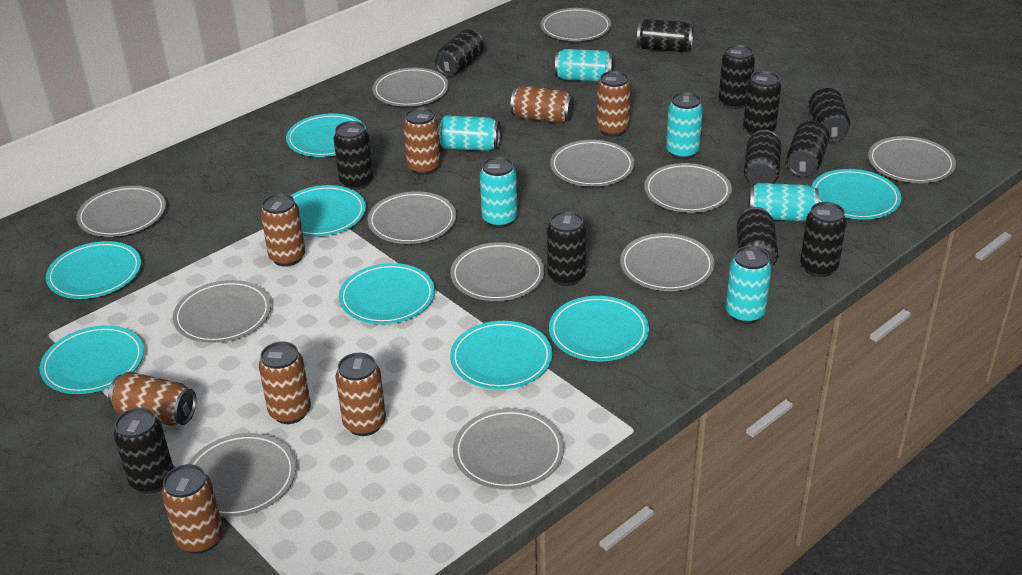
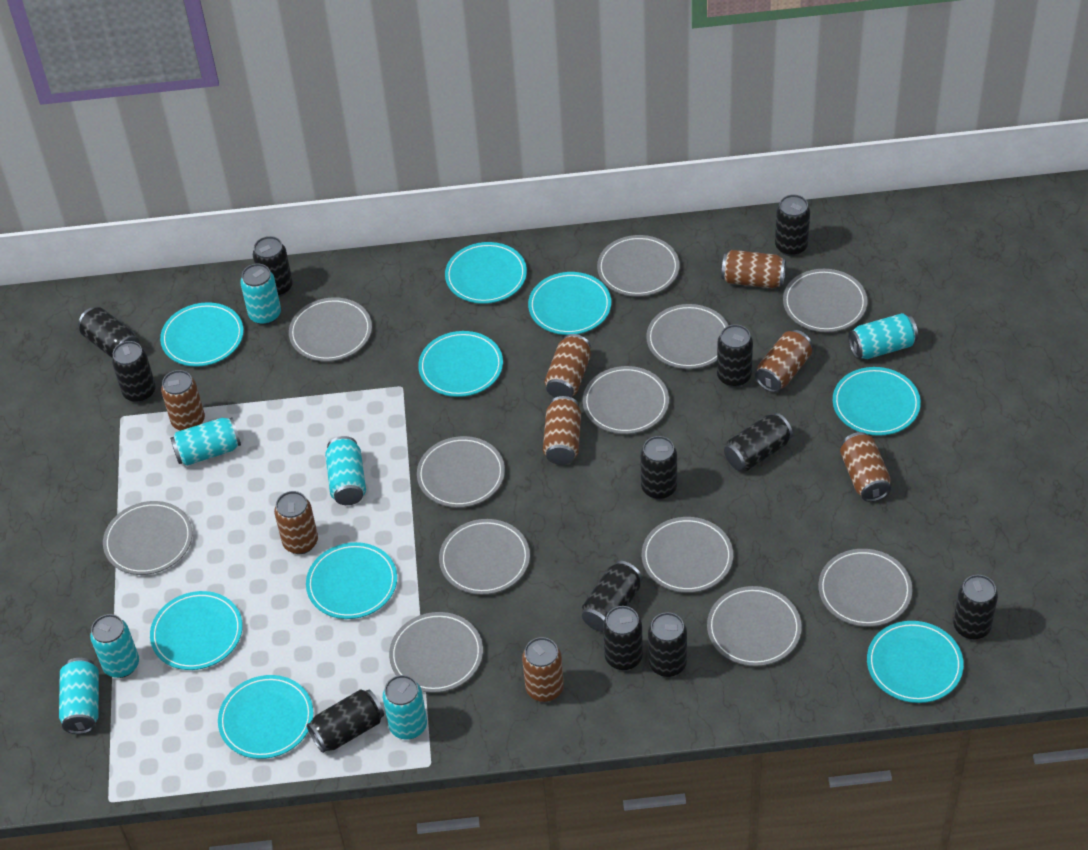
turquoise can: [438,115,500,151] [480,157,518,228] [555,49,613,82] [666,92,703,160] [726,246,772,324] [748,183,819,221] = 6 -> [59,658,99,734] [90,614,139,678] [170,417,241,466] [240,264,281,325] [325,436,366,505] [383,675,427,740] [848,313,918,359] = 7
turquoise plate: [40,325,144,394] [46,241,141,299] [286,113,367,157] [291,185,366,237] [339,263,435,324] [450,321,552,390] [549,296,649,361] [811,169,901,219] = 8 -> [150,591,243,670] [160,302,244,367] [218,675,313,759] [306,542,397,619] [418,331,503,397] [445,242,527,304] [528,272,611,335] [833,367,921,436] [867,621,964,703] = 9

